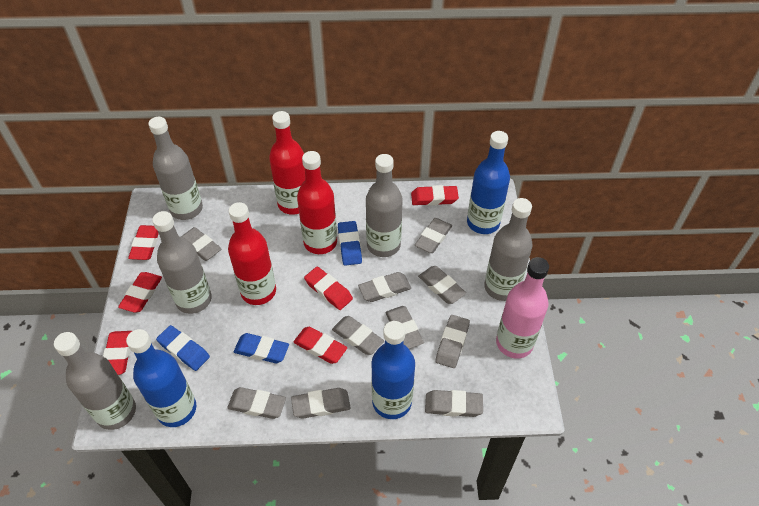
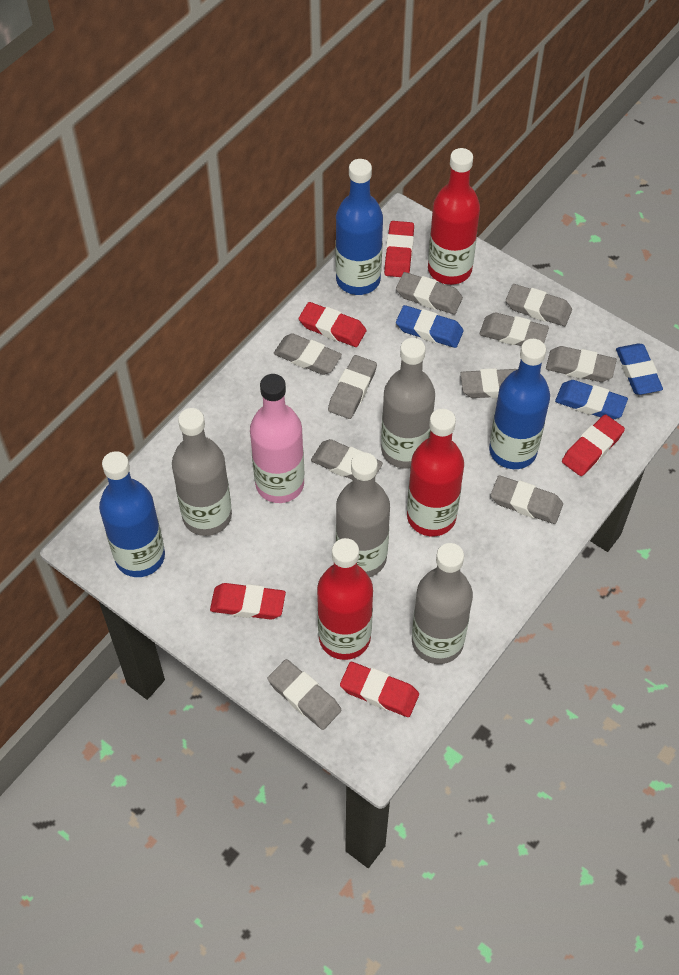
grey bottle: [54,332,136,430] [148,117,203,220] [152,211,212,314] [366,154,403,257] [484,198,533,301] = 5 -> [172,408,232,536] [336,452,390,577] [381,338,435,469] [412,543,473,664] = 4
red eraser: [103,331,132,375] [118,272,162,313] [128,225,159,260] [293,327,347,364] [304,267,353,310] [411,185,459,206] = 6 -> [210,583,286,620] [299,302,367,347] [340,662,419,717] [384,221,414,277] [562,414,625,476] = 5

